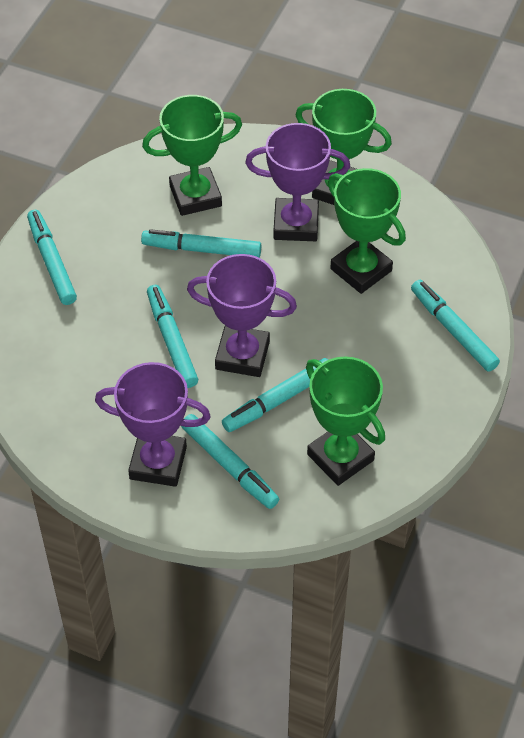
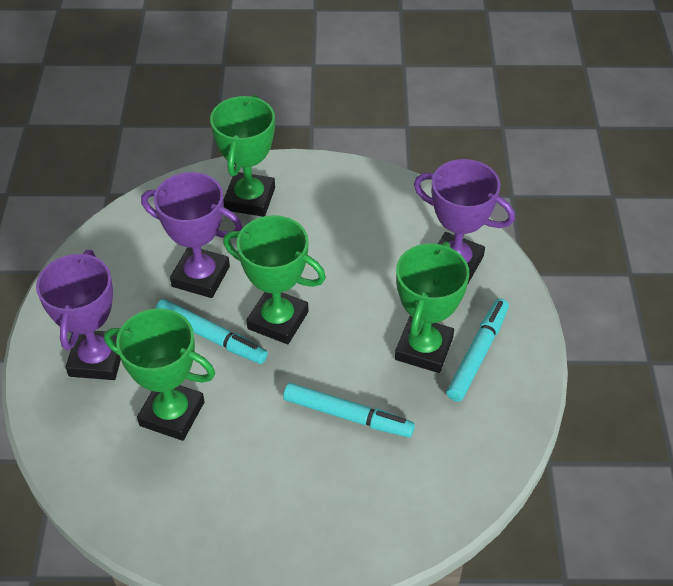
turquoise marker: [27,210,77,305] [141,229,261,257] [147,285,198,388] [181,414,279,509] [222,358,328,432] [411,280,500,372] = 6 -> [156,299,268,364] [283,383,415,437] [446,299,509,402] = 3

